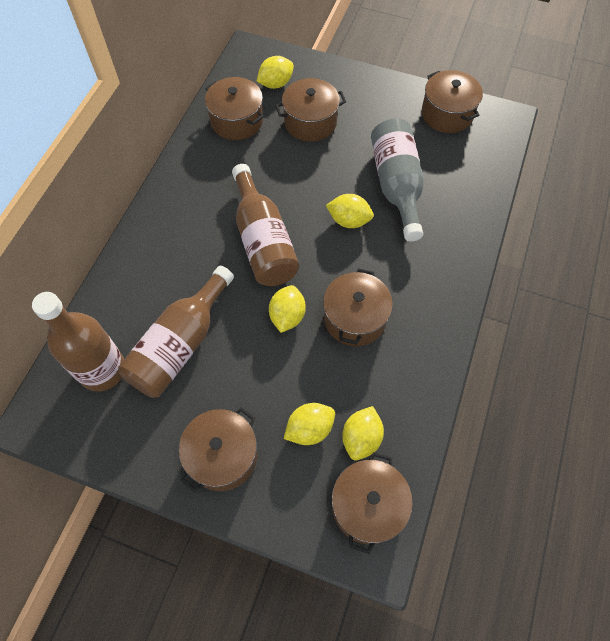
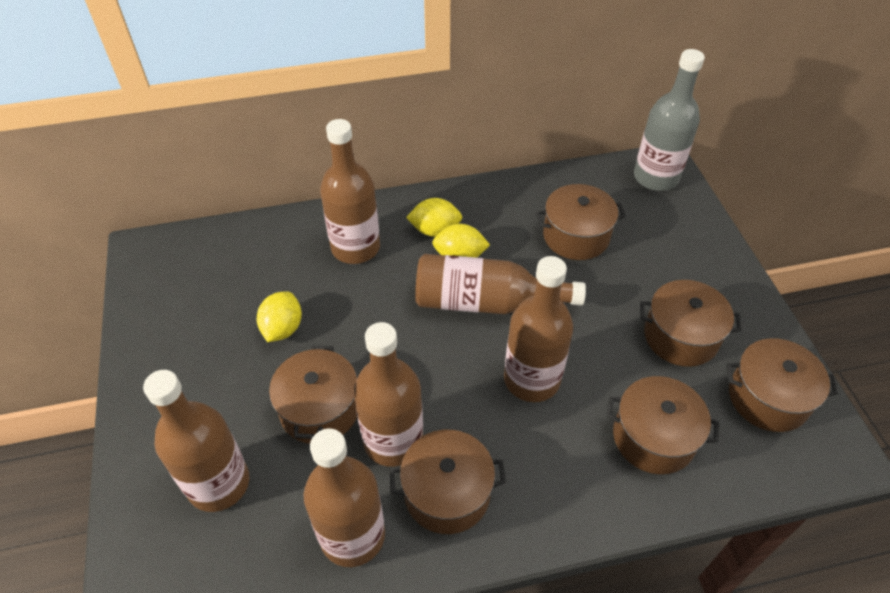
brown bottle: [32,292,124,392] [118,266,234,398] [232,164,299,286] = 3 -> [143,370,249,512] [303,429,385,567] [320,119,380,264] [353,322,423,467] [415,254,586,314] [504,256,573,402] = 6
yellow lemon: [257,56,294,89] [269,285,306,333] [284,403,335,445] [326,194,374,228] [342,406,384,461] = 5 -> [257,291,302,342] [406,198,462,237] [432,224,490,258] = 3

